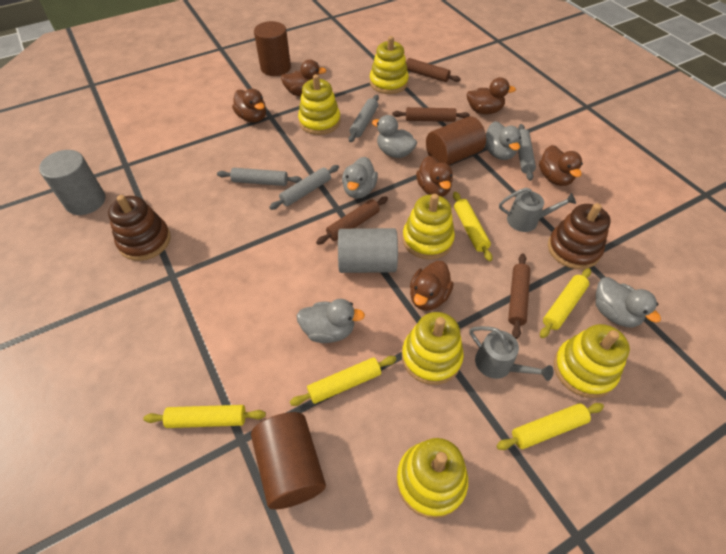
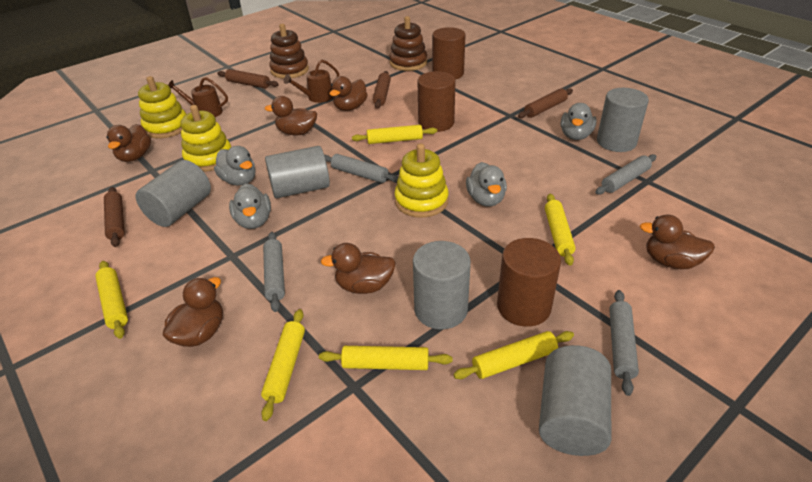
brown watering can: none = 0 -> [168,77,228,117] [284,60,339,103] = 2
grey cylinder: [39,150,105,215] [338,228,398,273] = 2 -> [136,160,211,227] [265,146,330,198] [413,241,471,329] [539,345,611,456] [597,88,649,152] = 5
grey duck: [296,299,365,343] [342,157,378,199] [372,115,417,158] [485,121,521,160] [596,277,661,327] = 5 -> [214,146,255,186] [229,183,271,229] [466,162,507,207] [561,103,597,140] = 4
grey watering can: [470,326,554,381] [499,188,576,232] = 2 -> none = 0
yellow rolling pin: [143,405,266,428] [290,356,397,406] [453,192,493,261] [496,403,604,450] [540,268,591,338] = 5 -> [95,261,128,339] [261,309,305,421] [319,346,452,370] [352,125,437,144] [453,331,574,379] [545,194,576,266] = 6
yellow stacking toy: [298,74,341,135] [370,36,409,94] [396,438,468,519] [402,194,455,260] [402,312,464,385] [554,324,630,398] = 6 -> [138,76,186,138] [181,105,231,172] [394,144,449,218] = 3

